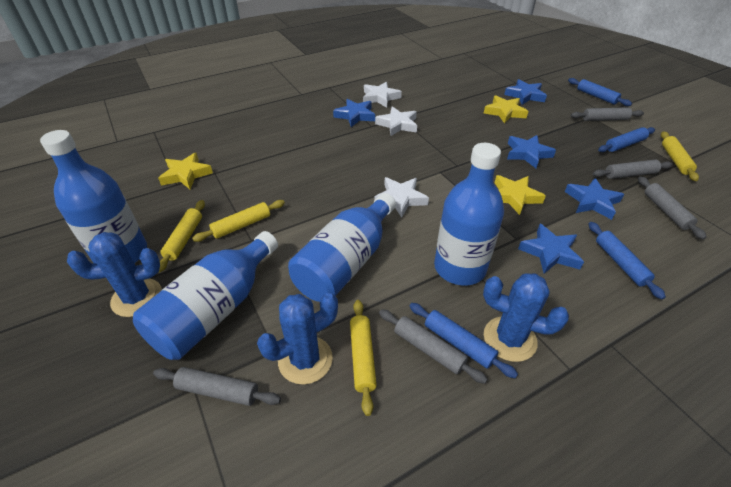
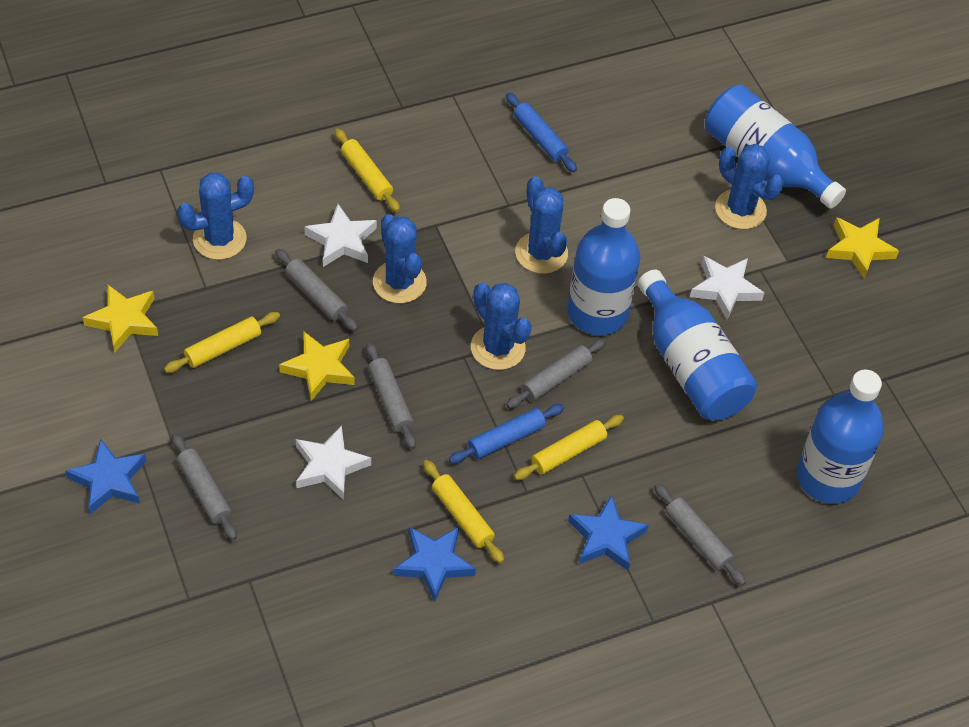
blue cactus: [67,232,162,317] [257,293,338,385] [483,273,569,362] = 3 -> [177,173,254,260] [373,214,427,303] [471,282,532,370] [515,176,568,274] [715,144,784,229] = 5
blue rolling pin: [409,303,518,378] [568,78,632,106] [589,222,666,299] [598,127,655,152] = 4 -> [449,404,564,464] [506,93,577,172] = 2
blue star: [333,99,375,127] [504,79,547,105] [507,135,556,168] [518,224,584,274] [565,178,624,220] = 5 -> [65,438,147,514] [394,527,476,602] [568,495,649,571] = 3

